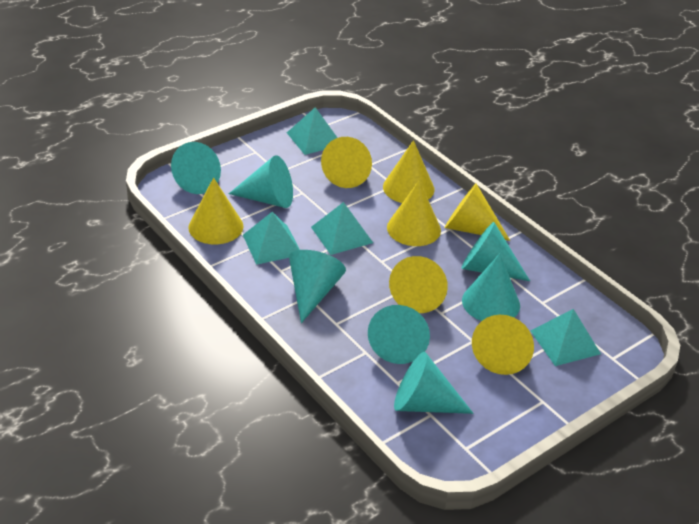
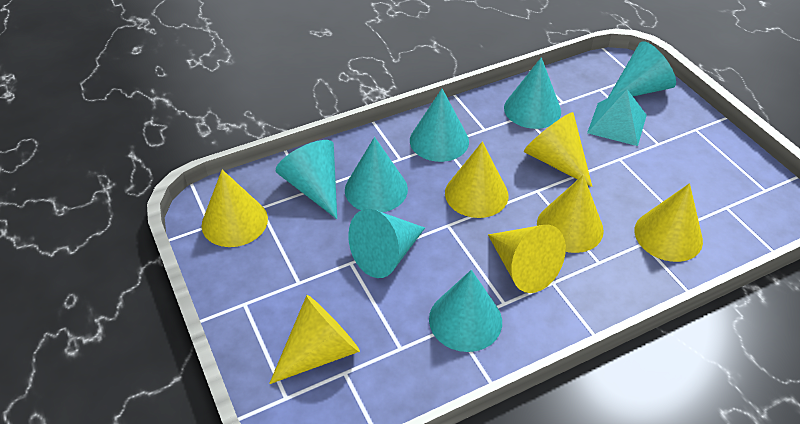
turquoise pyramid: [243,212,300,265] [287,107,338,155] [311,202,373,255] [530,309,601,366] = 4 -> [587,89,647,146] = 1

